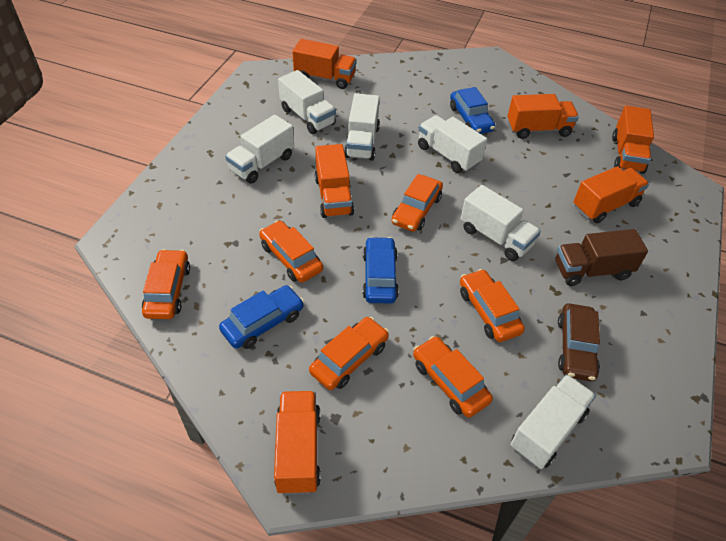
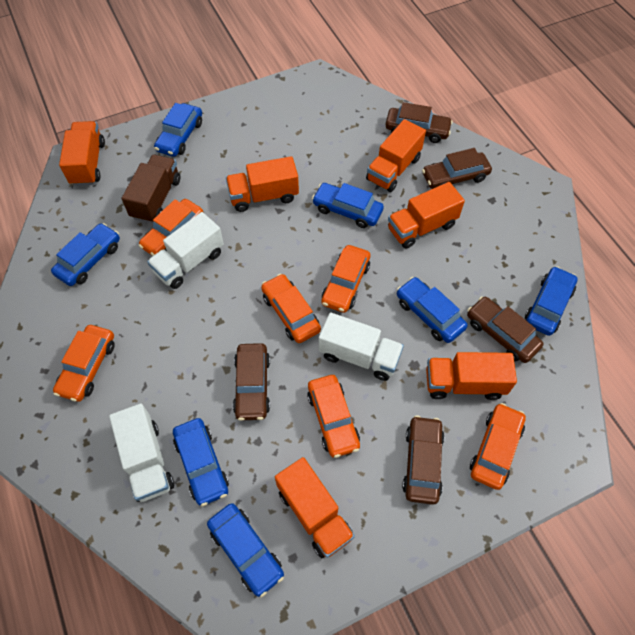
blue car: [219,285,304,349] [362,236,399,304] [450,87,495,134] = 3 -> [51,223,120,286] [154,103,202,157] [173,418,229,506] [207,503,284,597] [312,183,384,228] [397,277,468,343] [525,266,578,336] = 7
brown car: [558,303,600,381] = 1 -> [233,343,270,421] [386,102,453,143] [402,415,445,505] [422,148,492,189] [467,296,544,363] = 5
white truck: [225,115,294,184] [278,70,336,134] [344,93,380,161] [418,115,487,173] [461,185,541,261] [511,375,596,469] = 6 -> [109,404,174,502] [147,212,224,289] [319,312,404,381] = 3

